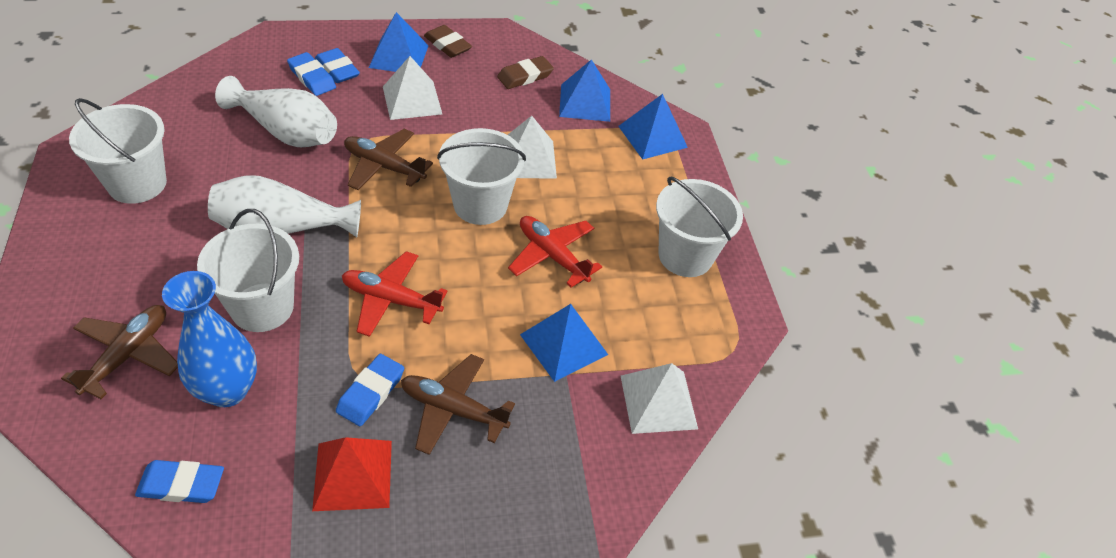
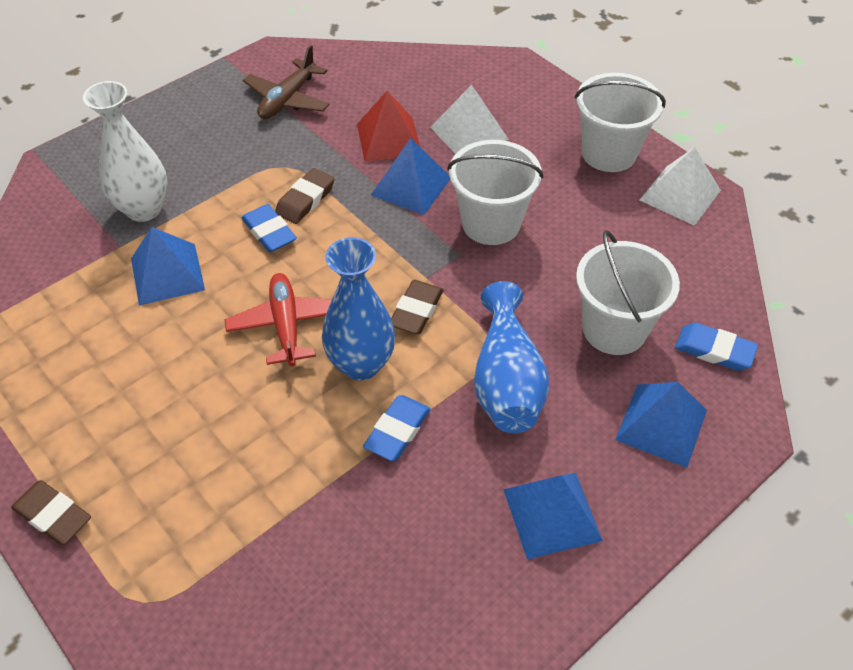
blue eraser: [135,460,224,503] [287,52,336,96] [315,48,360,83] [336,354,404,426] = 4 -> [241,204,297,252] [363,395,431,461] [675,323,758,371] = 3
blue vase: [162,271,257,407] = 1 -> [322,237,395,380] [474,281,549,433] = 2
brown eraser: [424,25,472,58] [497,56,554,89] = 2 -> [11,480,91,545] [275,168,335,224] [391,280,444,334] = 3
brown plane: [61,305,178,399] [344,129,433,190] [401,354,515,455] = 3 -> [243,45,330,119] = 1
red plane: [342,251,448,337] [508,216,602,288] = 2 -> [225,273,332,367] = 1
white bucket: [69,98,167,204] [197,209,299,332] [437,128,526,225] [656,177,743,277] = 4 -> [447,140,543,245] [575,73,666,172] [576,230,680,355] = 3
white pyramid: [383,56,442,120] [508,116,557,179] [621,363,698,434] = 3 -> [430,85,509,154] [640,147,721,226] = 2
white vase: [208,175,361,237] [215,76,337,147] = 2 -> [83,81,168,222] = 1

